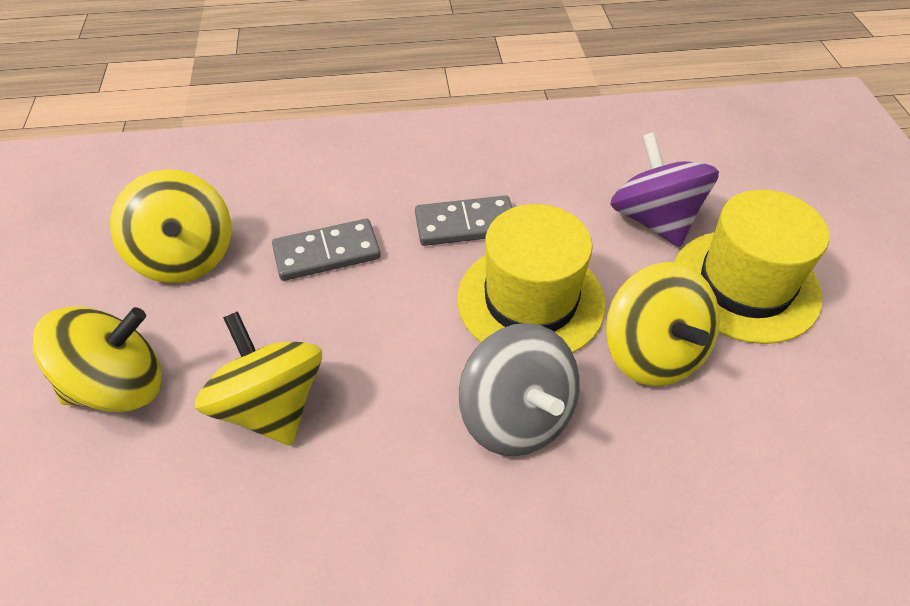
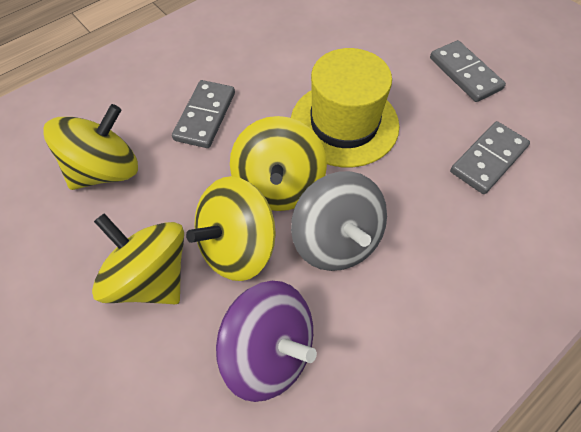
grey domino: [272,219,381,281] [415,195,512,246] = 2 -> [172,80,235,148] [430,40,506,102] [450,121,530,194] = 3
yellow hat: [457,204,606,353] [674,190,829,344] = 2 -> [291,48,399,167] = 1

